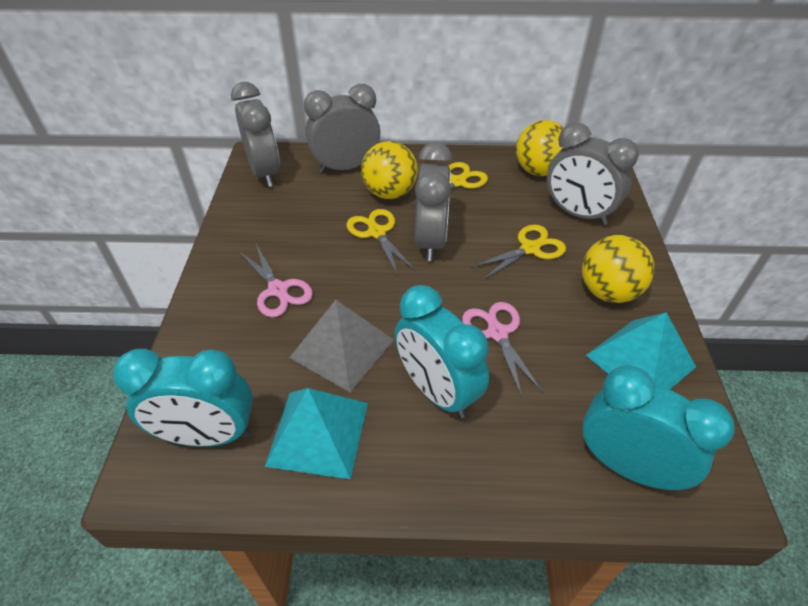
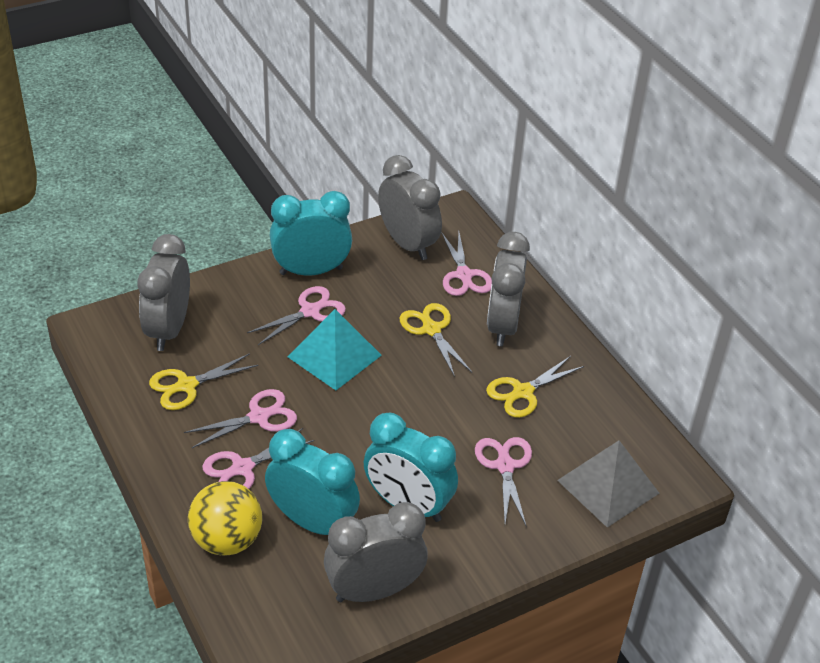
pink scissors: [239,244,313,317] [462,302,543,398] = 2 -> [184,389,297,448] [202,428,314,489] [247,286,346,345] [441,232,492,296] [475,437,532,527] = 5
turquoise pyramid: [265,388,368,479] [586,312,696,390] = 2 -> [288,309,382,390] = 1
yellow ball: [361,141,418,199] [516,120,564,176] [582,235,654,303] = 3 -> [188,481,262,556] = 1

